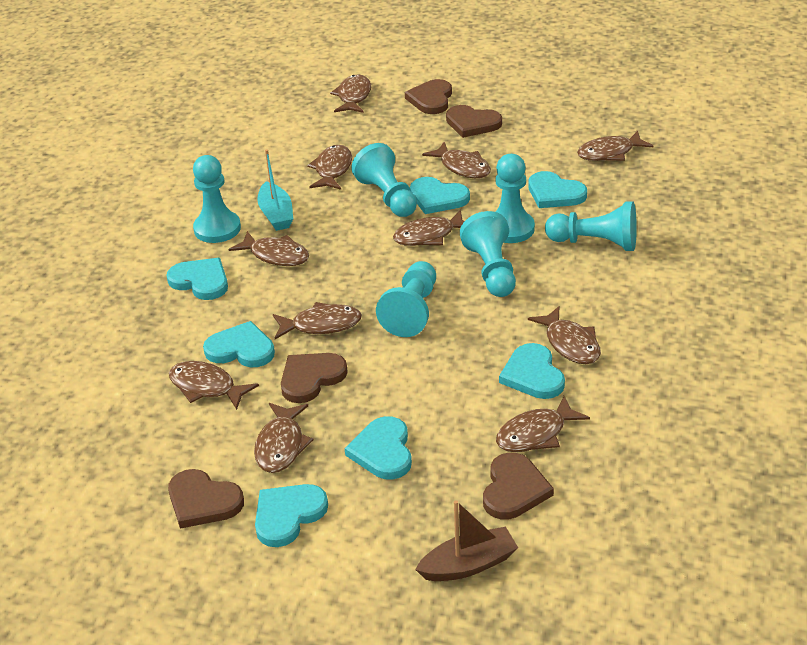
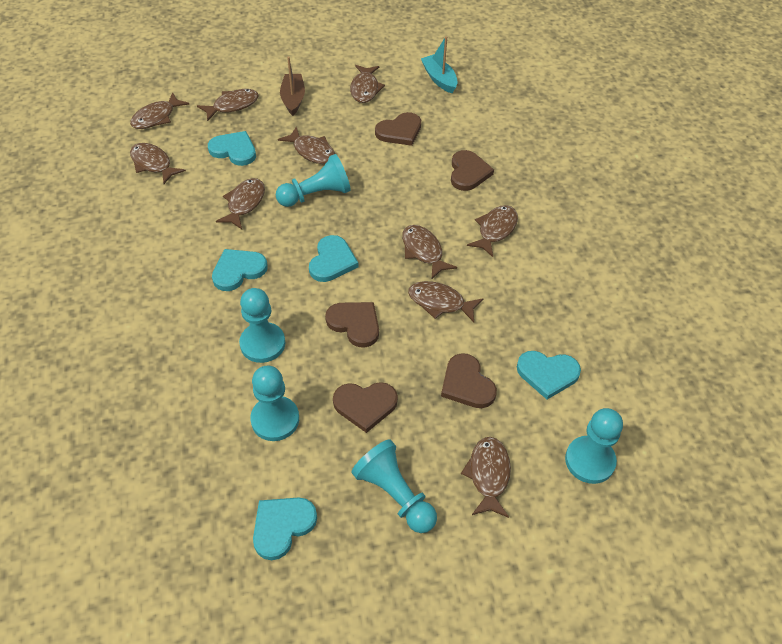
brown fish: [169,361,259,410] [229,231,309,266] [254,403,313,473] [273,302,362,339] [307,145,352,190] [330,75,371,113] [393,210,465,246] [422,142,491,178] [496,396,590,452] [528,306,601,364] [577,131,654,161] = 11 -> [130,92,189,129] [130,143,186,184] [197,89,259,121] [216,178,265,229] [278,126,335,164] [350,65,385,103] [402,225,457,279] [408,281,483,322] [461,437,511,518] [467,205,518,257] = 10
turquoise heart: [166,258,228,300] [203,321,275,367] [255,484,328,547] [345,416,412,480] [410,177,470,214] [499,343,565,399] [528,171,587,208] = 7 -> [208,131,256,166] [212,249,268,291] [253,497,317,560] [309,235,359,282] [517,351,581,400] = 5
turquoise pawn: [193,155,241,243] [352,143,417,217] [376,261,436,337] [460,211,516,297] [496,154,535,243] [545,201,637,251] = 6 -> [239,288,285,363] [250,366,299,441] [276,154,351,207] [351,439,437,533] [565,408,623,484] = 5

